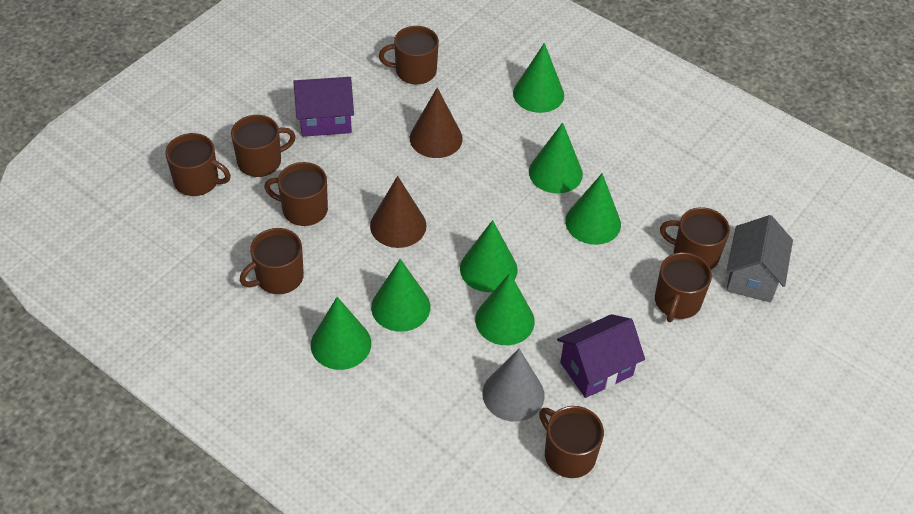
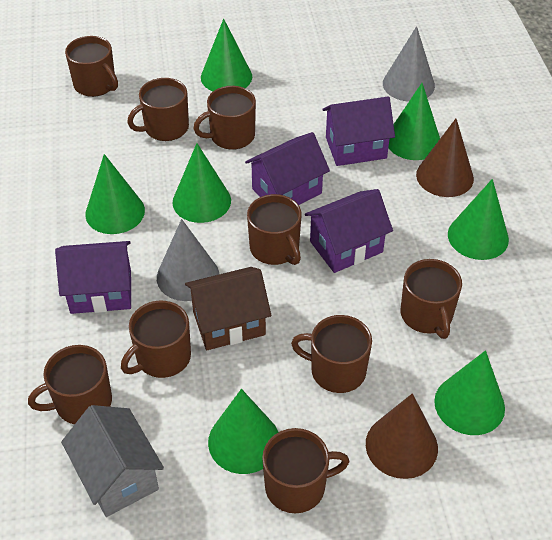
brown house: none = 0 -> [185,267,271,350] = 1
brown mug: [165,133,231,196] [231,115,296,177] [240,228,304,294] [264,162,328,226] [379,26,439,85] [539,406,604,478] [655,252,712,322] [660,207,730,269] = 8 -> [28,345,112,424] [65,36,118,97] [121,301,191,378] [127,78,189,141] [193,86,256,150] [247,194,301,265] [262,428,350,513] [291,315,372,393] [401,259,462,339] = 9
grey cone: [483,349,545,422] = 1 -> [157,219,219,301] [383,26,435,102] = 2
purple house: [293,77,354,137] [557,314,645,398] = 2 -> [55,241,131,314] [245,132,330,205] [305,189,393,273] [322,97,395,166] = 4

